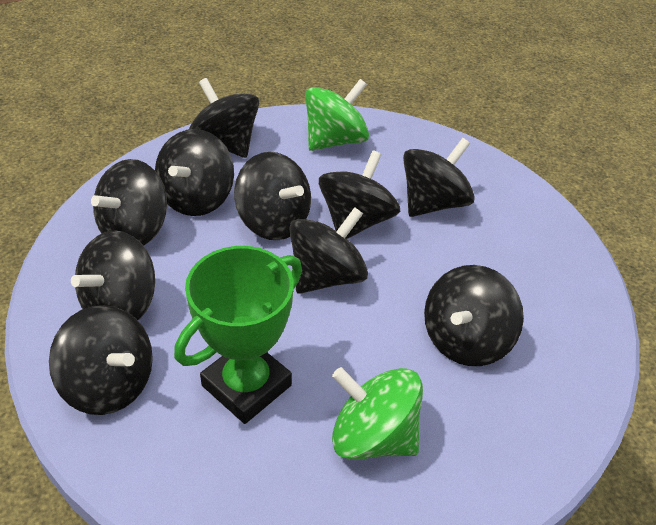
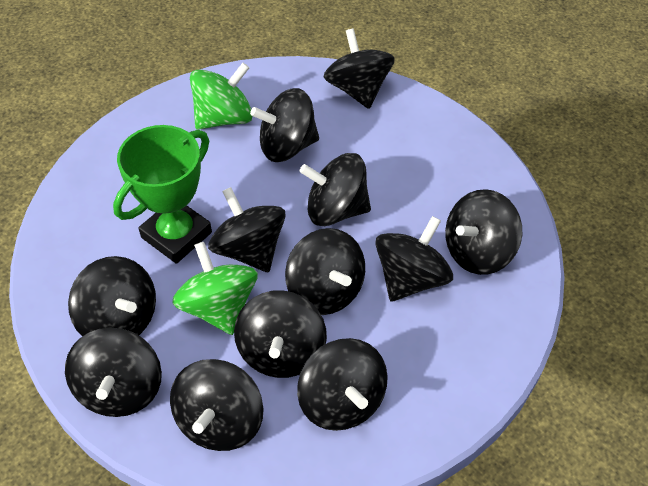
black spinning top: [49,305,153,415] [71,230,155,320] [91,159,167,246] [155,129,234,216] [189,78,259,158] [234,152,311,240] [289,207,368,294] [319,150,400,239] [403,138,475,217] [424,265,524,366] = 10 -> [65,328,162,417] [68,256,156,336] [170,359,264,451] [208,187,286,273] [234,290,327,378] [250,88,319,162] [285,228,365,315] [297,338,388,431] [300,153,371,226] [324,29,395,109] [375,216,453,302] [445,189,522,275] = 12

